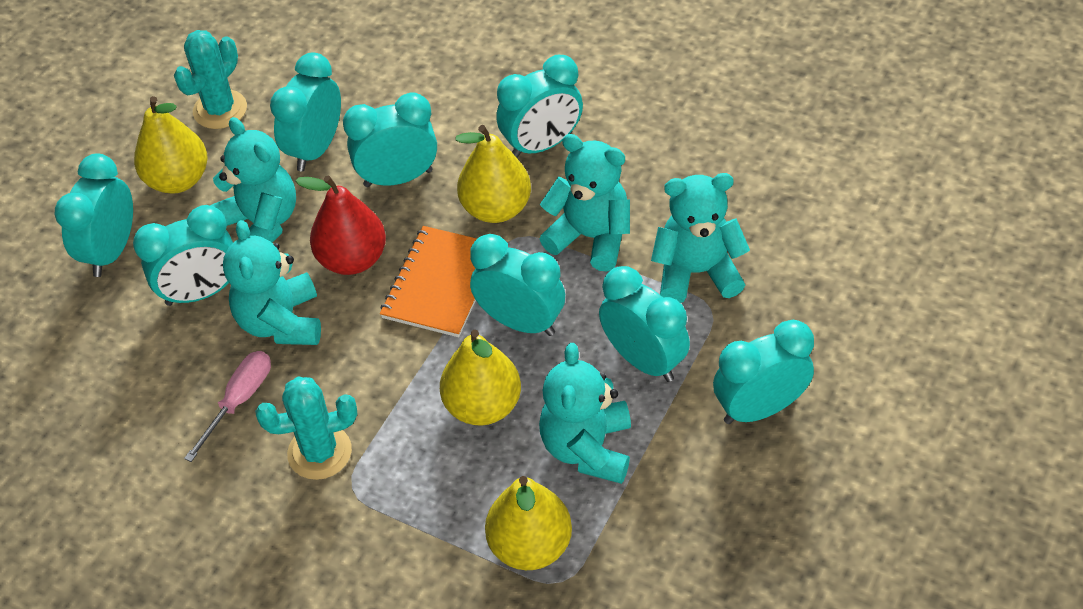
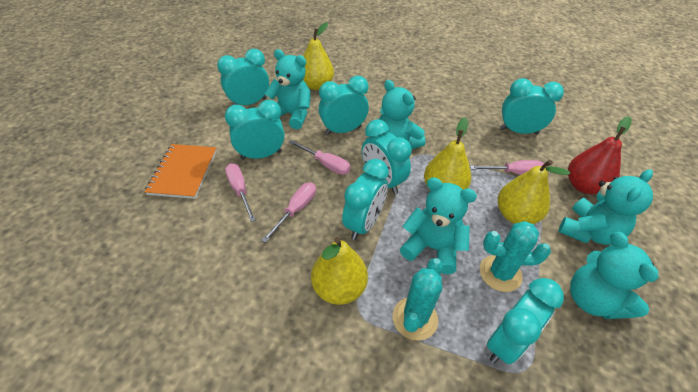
pink screwdriver: [184,351,271,462] = 1 -> [225,163,256,222] [261,183,316,243] [289,140,351,175] [470,160,546,175] = 4
turquoise clock: [55,154,133,277] [133,205,233,306] [270,53,341,171] [343,92,437,187] [470,234,565,336] [496,55,583,158] [599,266,690,382] [713,320,814,424] = 8 -> [217,49,269,105] [225,100,284,160] [319,76,369,135] [342,159,389,240] [362,119,412,194] [487,278,564,365] [500,78,564,134] = 7

